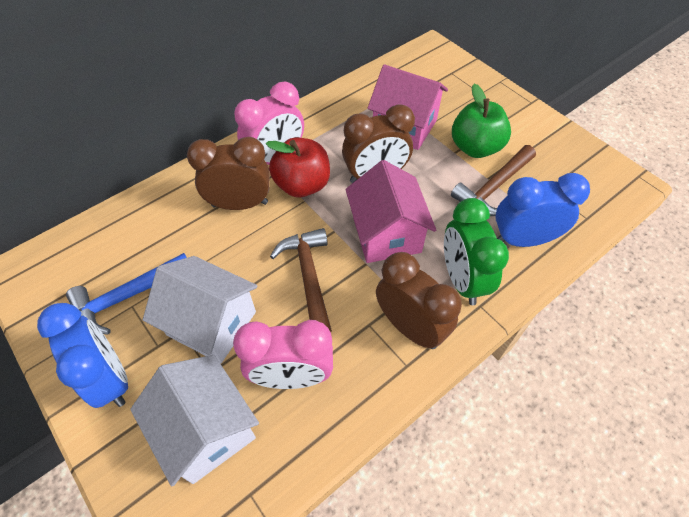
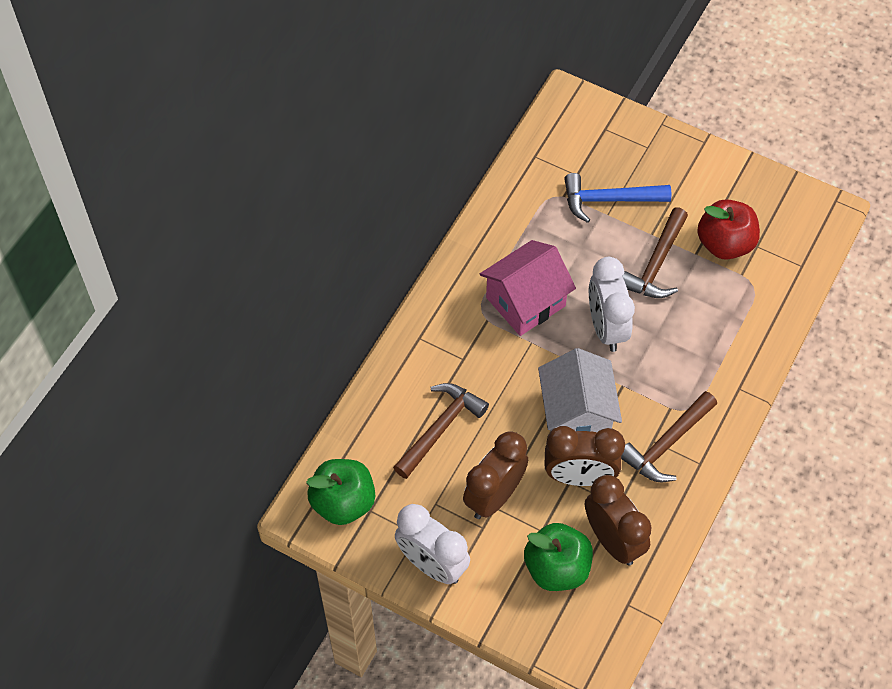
blue clock: [37,303,128,408] [496,173,590,247] = 2 -> none = 0
brown hammer: [270,228,332,332] [451,145,536,216] = 2 -> [393,383,489,479] [621,391,717,482] [622,207,688,298] = 3
green apple: [452,84,511,158] = 1 -> [306,459,375,525] [524,523,593,591] = 2
green clock: [444,198,509,305] = 1 -> none = 0
pink clock: [233,320,333,389] [234,82,304,165] = 2 -> none = 0
pink house: [345,160,436,263] [367,64,448,150] = 2 -> [480,240,576,336] = 1
white clock: none = 0 -> [395,504,470,584] [589,257,635,352] = 2
white house: [130,355,259,486] [143,256,257,364] = 2 -> [538,348,622,432] = 1

